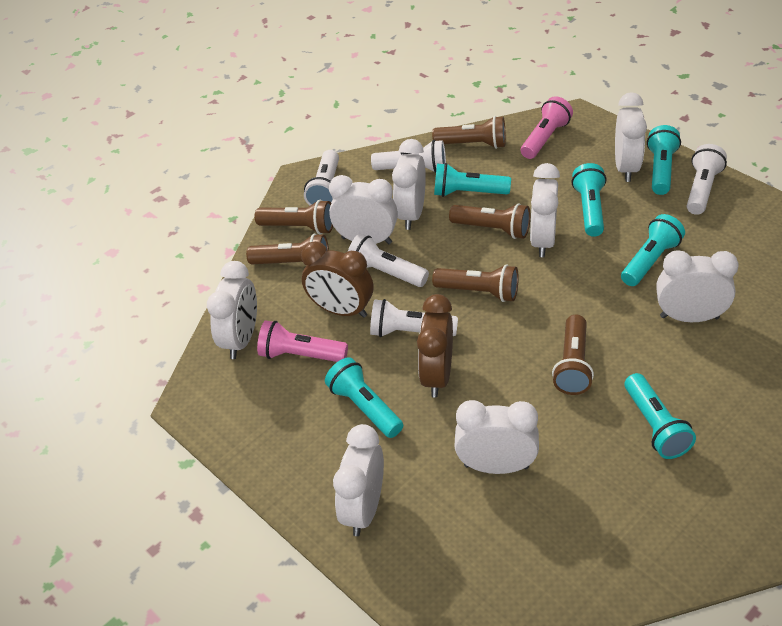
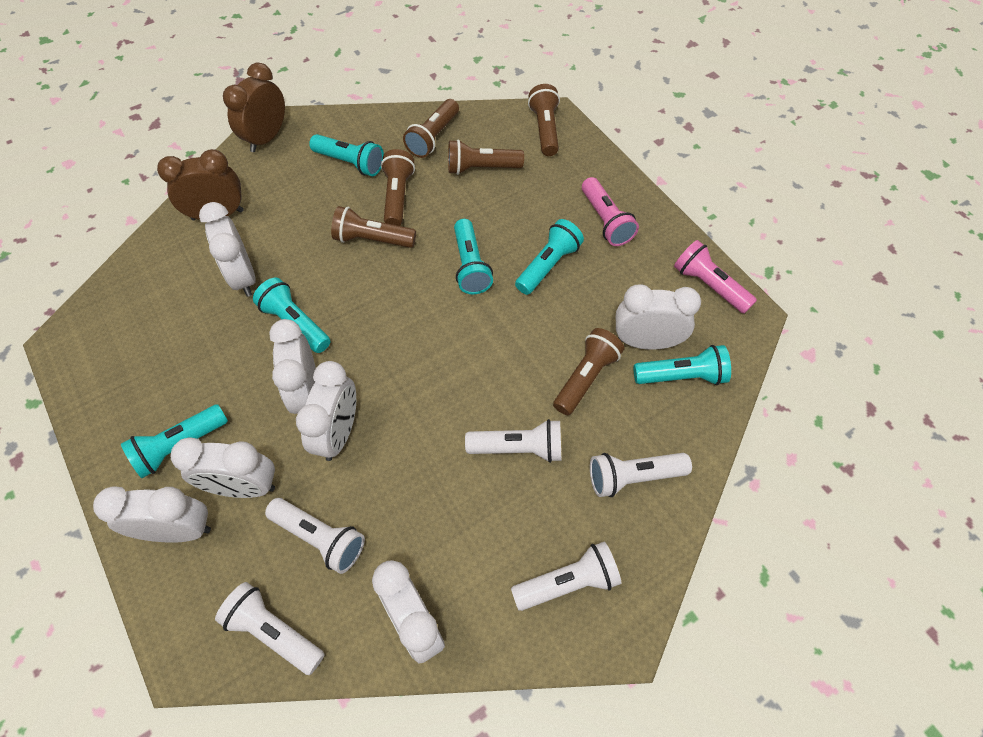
white clock: [207,261,257,359] [329,175,398,244] [333,424,384,536] [392,139,426,230] [454,400,539,474] [530,163,560,257] [615,92,647,182] [656,250,739,322] = 8 -> [93,486,211,543] [171,437,275,498] [199,202,256,297] [269,319,316,414] [296,361,356,461] [372,560,445,663] [616,284,701,350] = 7

